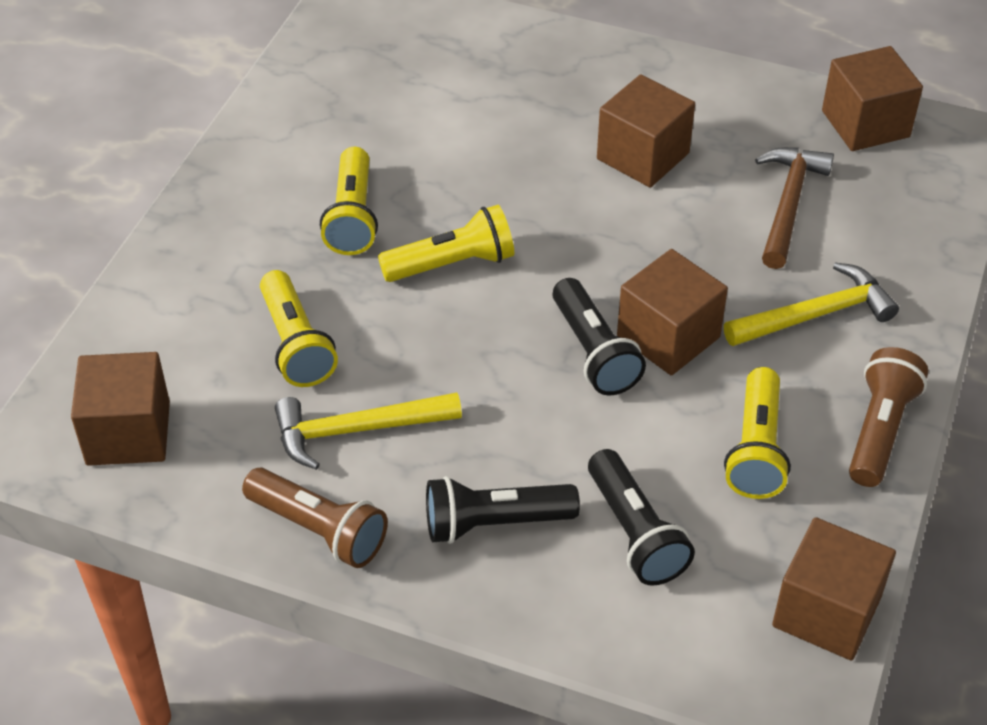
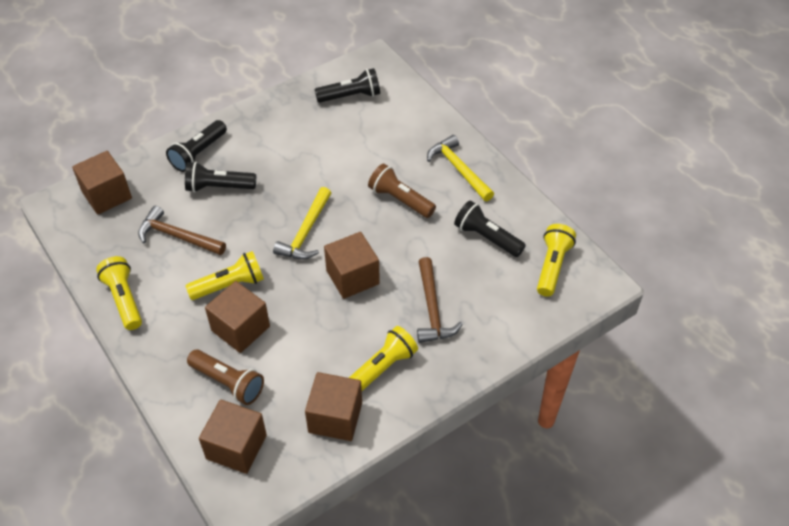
black flashlight: [426,476,580,544] [553,278,646,395] [588,449,695,586] = 3 -> [166,120,227,172] [185,162,256,192] [314,68,380,103] [454,200,526,257] = 4
brown hammer: [755,147,834,269] = 1 -> [138,206,226,255] [417,257,463,343] = 2

